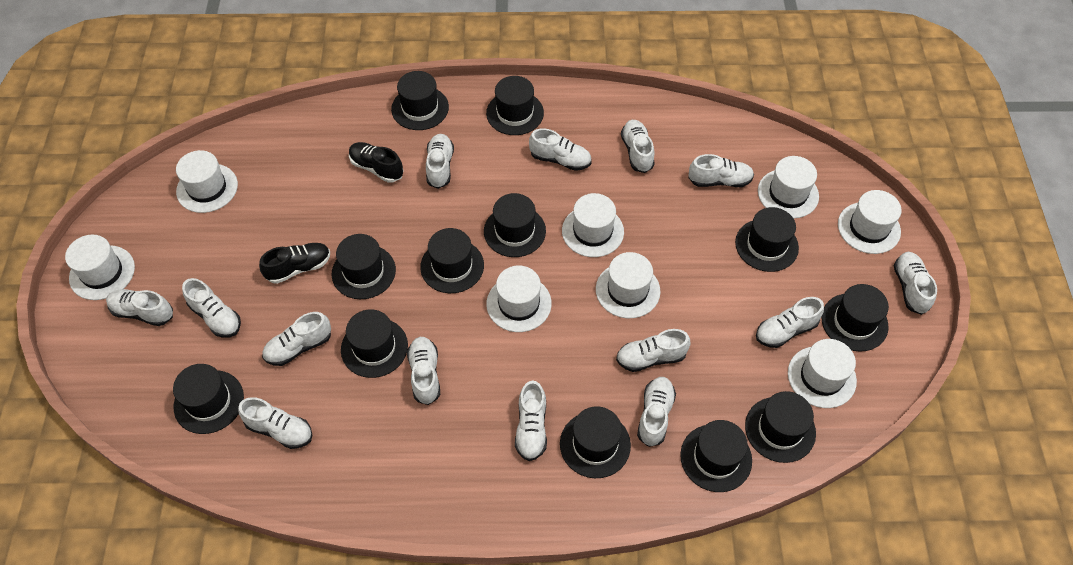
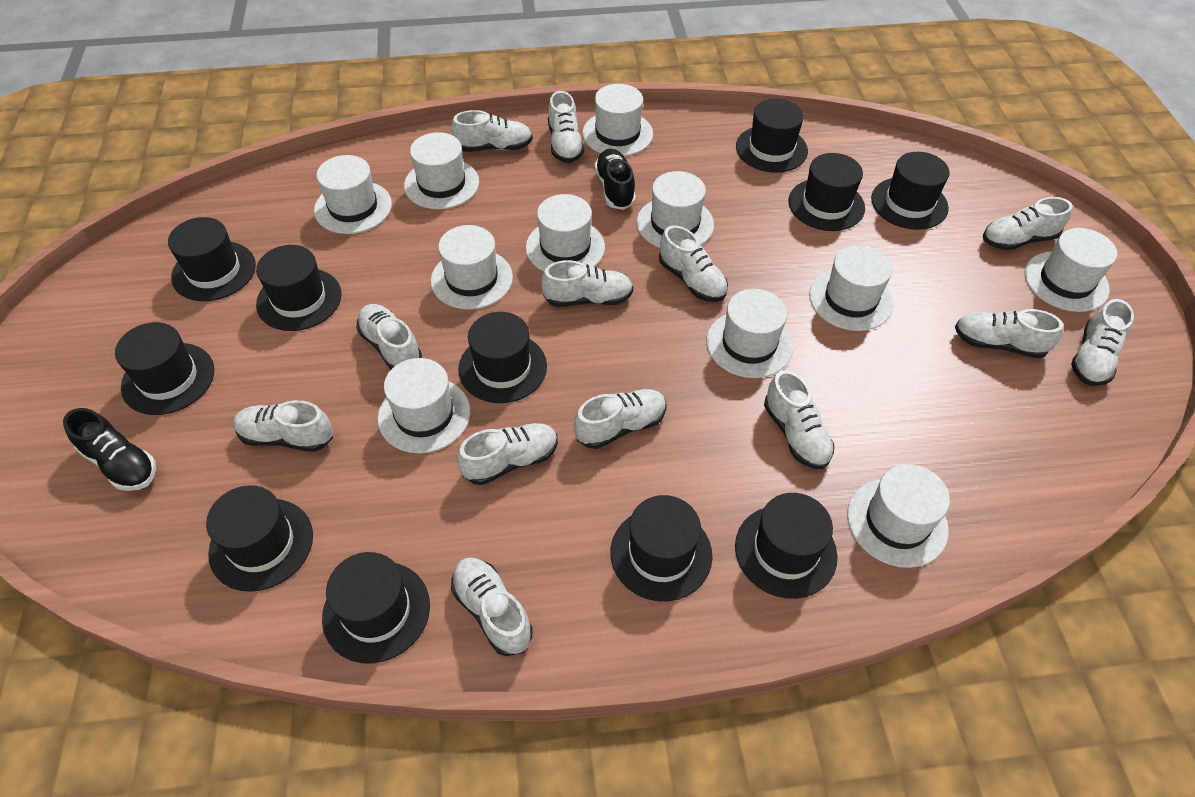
black hat: [173,364,244,434] [332,234,396,299] [341,309,408,378] [391,71,449,130] [420,228,484,293] [484,193,546,257] [486,76,544,135] [560,406,631,478] [680,420,752,492] [735,207,799,272] [745,391,816,463] [822,284,889,352] = 12 -> [115,322,214,415] [168,217,256,301] [206,485,313,592] [256,245,342,331] [322,552,430,664] [458,312,547,403] [610,495,713,602] [735,493,838,599] [736,99,808,173] [788,153,865,231] [871,152,950,230] = 11
white hat: [65,235,135,300] [176,150,238,213] [486,266,552,332] [562,193,624,257] [596,252,660,318] [758,156,819,219] [788,339,857,408] [838,190,902,254] = 8 -> [314,155,392,234] [378,358,470,454] [404,132,479,209] [431,225,513,310] [526,194,605,272] [582,84,653,156] [637,171,714,248] [706,289,793,378] [809,245,894,331] [847,464,950,568] [1024,228,1117,312] = 11
white shoe: [106,289,173,326] [182,278,241,338] [238,397,312,449] [262,312,331,366] [407,337,440,405] [426,134,454,189] [515,381,547,461] [529,129,591,171] [616,329,690,372] [621,120,655,173] [637,377,676,447] [688,154,754,187] [756,297,824,348] [894,252,937,315] = 14 -> [233,400,333,452] [356,304,422,369] [451,110,533,152] [451,558,533,656] [457,423,558,485] [541,260,633,307] [548,91,584,163] [574,389,667,449] [659,226,728,302] [764,370,834,469] [955,309,1063,358] [983,197,1072,250] [1071,299,1134,386] = 13

